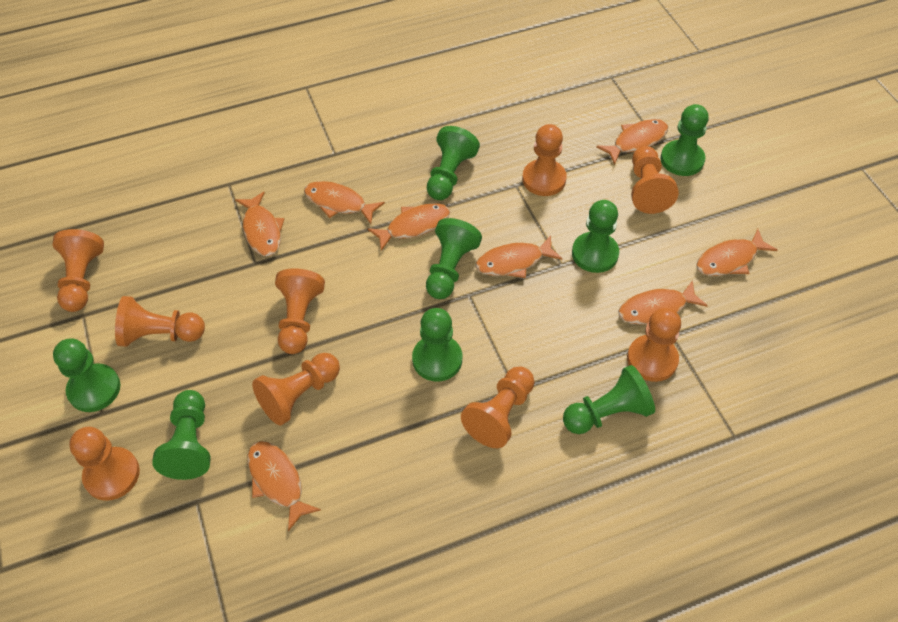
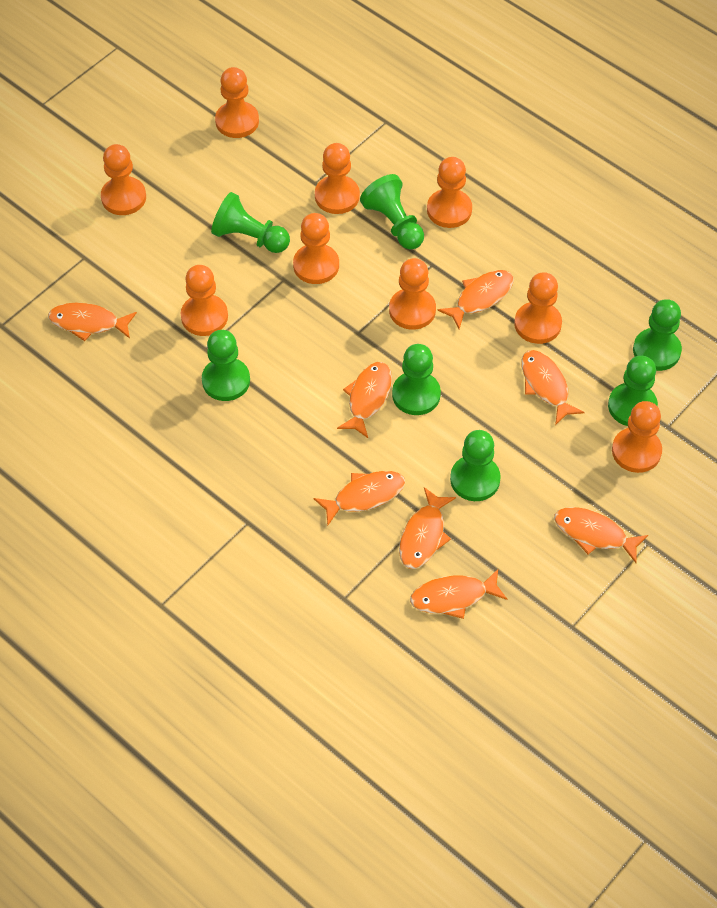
green pawn: [53,338,120,412] [152,390,211,480] [412,308,462,382] [426,218,482,299] [427,126,480,200] [563,365,655,434] [572,200,619,273] [660,104,709,176] = 8 -> [202,330,250,401] [211,192,290,253] [360,174,424,250] [392,344,441,415] [450,430,501,501] [608,355,658,426] [633,299,682,371] = 7

